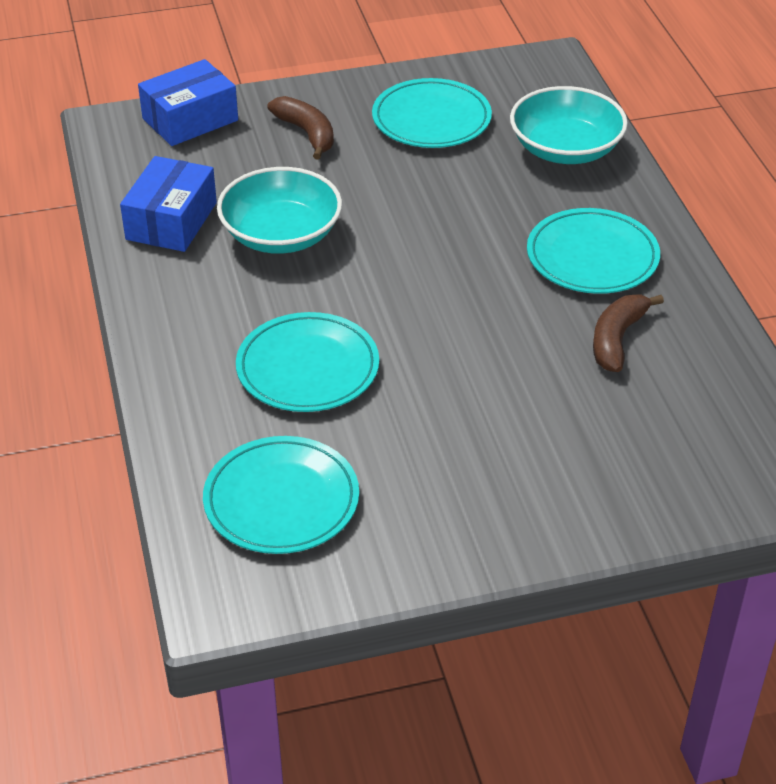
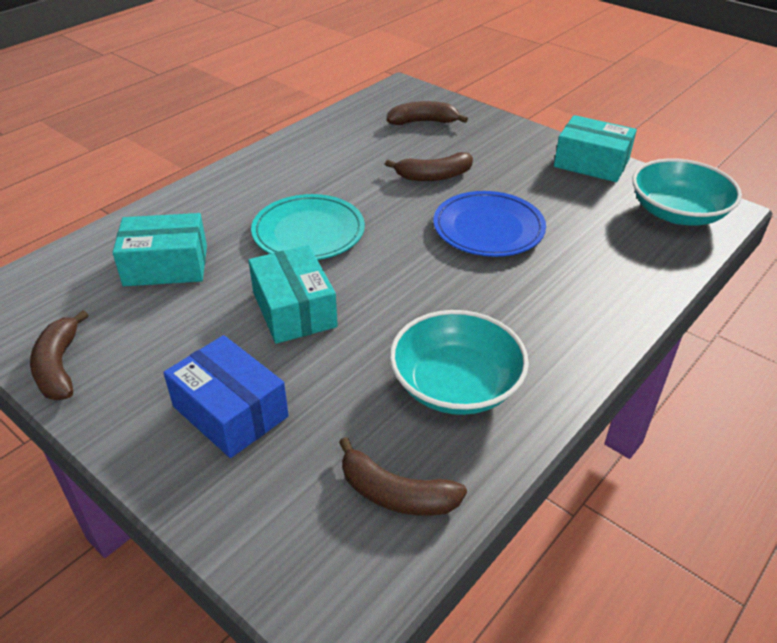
blue box: [120,156,217,252] [138,59,238,146] = 2 -> [163,335,289,458] = 1
blue plate: none = 0 -> [433,191,546,257] = 1
brown banana: [267,96,334,160] [593,294,664,372] = 2 -> [30,310,88,400] [339,437,467,516] [385,152,473,181] [387,101,468,125] = 4
turquoise box: none = 0 -> [113,213,207,286] [248,245,338,344] [554,115,637,182] = 3
turquoise plate: [203,436,359,554] [236,312,379,412] [372,78,492,148] [527,208,660,294] = 4 -> [251,194,365,260] = 1

